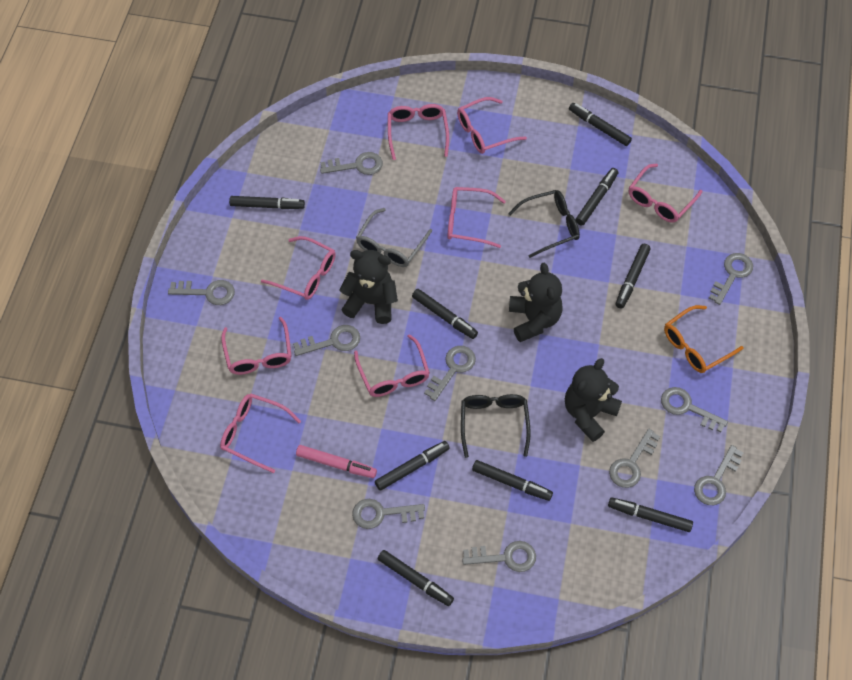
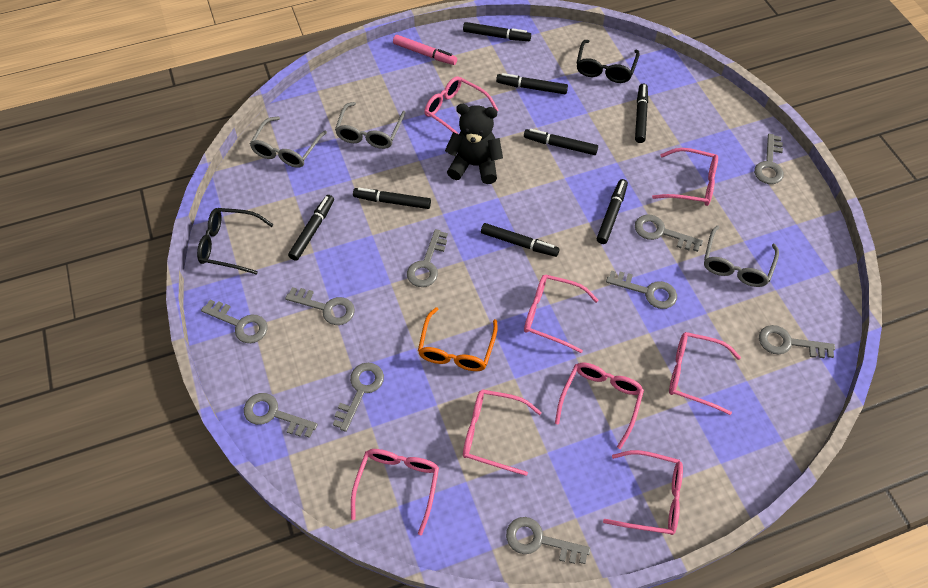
black marker: [229,196,305,209] [375,441,450,491] [378,550,454,606] [412,289,478,339] [472,460,553,501] [569,103,632,146] [575,168,618,225] [608,497,693,532] [615,244,651,309] = 9 -> [288,195,334,261] [353,188,431,209] [463,22,531,41] [481,223,560,257] [496,73,568,94] [524,129,598,155] [597,179,628,244] [635,83,648,143] = 8
black teddy bear: [339,250,398,324] [509,263,563,342] [565,358,622,442] = 3 -> [445,104,503,184] = 1
grey glasses: [356,208,432,267] = 1 -> [250,117,327,168] [335,102,406,149] [704,225,779,287] = 3

